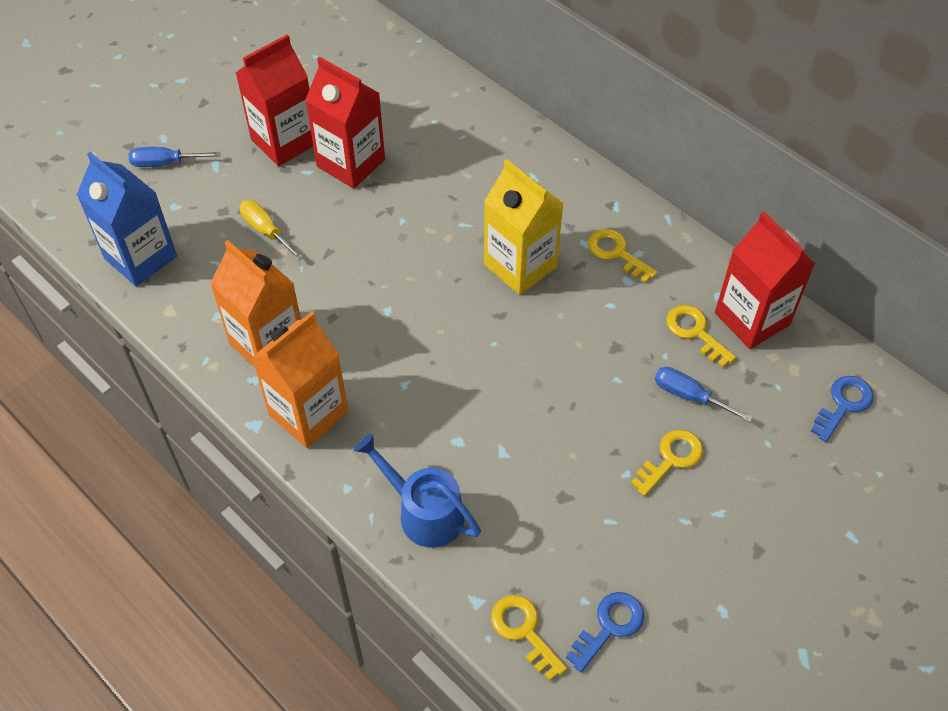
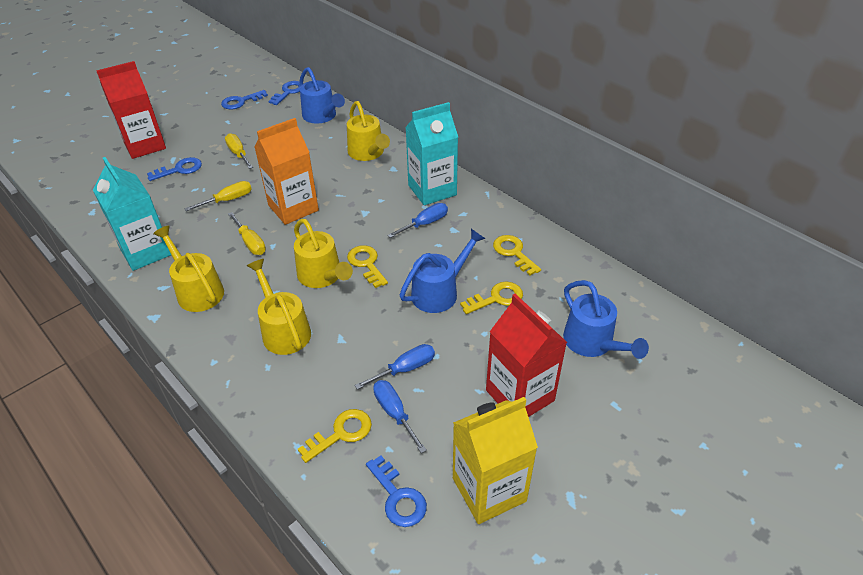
blue carton: [77,152,177,286] = 1 -> none = 0
blue key: [566,592,644,672] [811,376,874,442] = 2 -> [147,157,202,181] [221,90,268,109] [269,81,300,105] [366,456,427,527] = 4
blue screwdriver: [129,147,221,167] [655,367,753,422] = 2 -> [354,344,435,390] [373,380,427,453] [387,203,448,238] = 3
blue watering can: [354,434,481,548] = 1 -> [299,67,345,124] [400,229,486,313] [563,280,649,359] = 3
orange carton: [210,240,301,367] [252,311,348,448] = 2 -> [254,118,319,225] = 1
red carton: [235,34,313,166] [305,57,385,188] [715,211,815,349] = 3 -> [96,61,166,159] [486,294,567,417] = 2
turquoise carton: none = 0 -> [93,157,171,271] [405,102,458,205] = 2
yellow screwdriver: [239,200,303,261] = 1 -> [185,181,252,211] [225,133,253,169] [228,212,266,255] = 3
yellow watering can: none = 0 -> [153,225,224,312] [247,259,311,355] [294,219,353,288] [347,101,390,161] = 4

